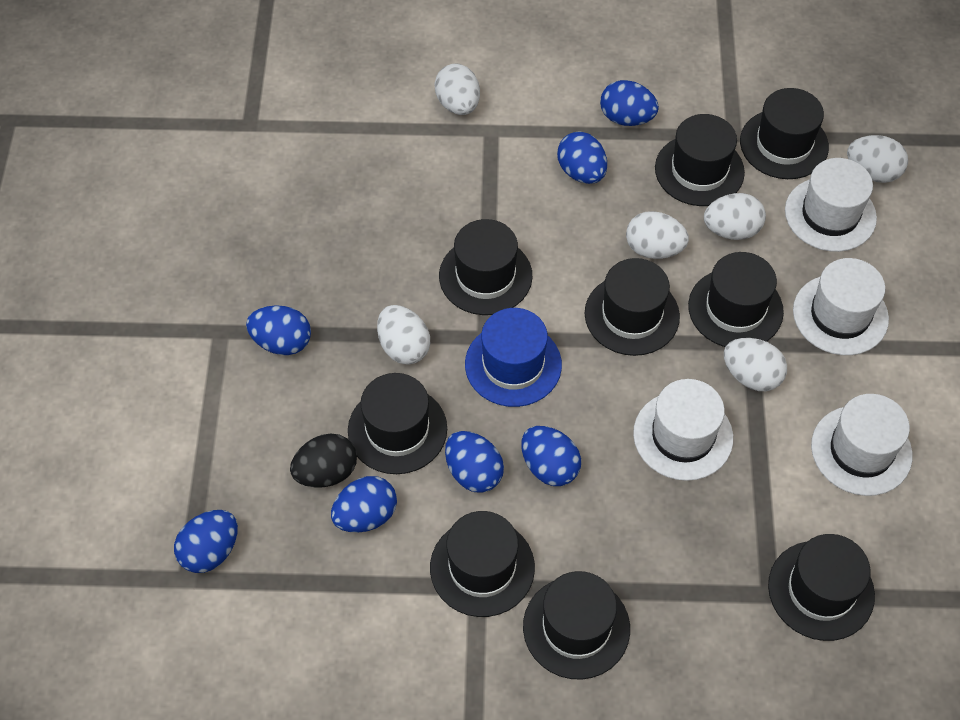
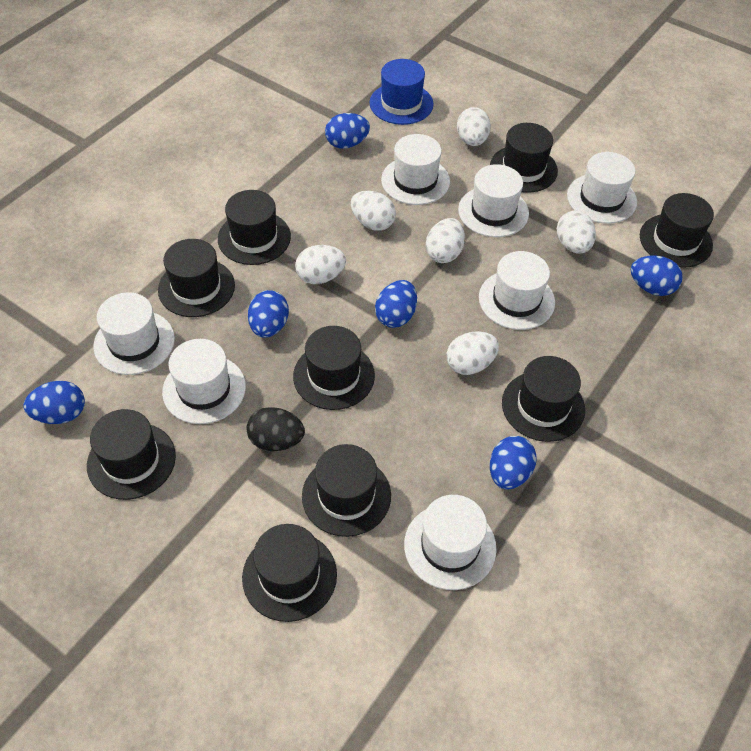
blue egg: [174,510,238,573] [246,305,311,355] [331,476,397,533] [445,431,504,493] [521,426,581,486] [557,132,607,184] [600,80,659,126] = 7 -> [24,381,85,424] [248,290,289,338] [325,113,370,149] [375,280,417,328] [490,436,537,489] [631,256,682,296] = 6
white hat: [633,379,733,481] [785,158,877,252] [793,258,889,355] [811,394,912,496] = 4 -> [93,292,175,375] [162,339,246,424] [381,134,450,205] [404,495,496,590] [458,164,529,237] [479,251,555,330] [567,152,637,224] = 7

